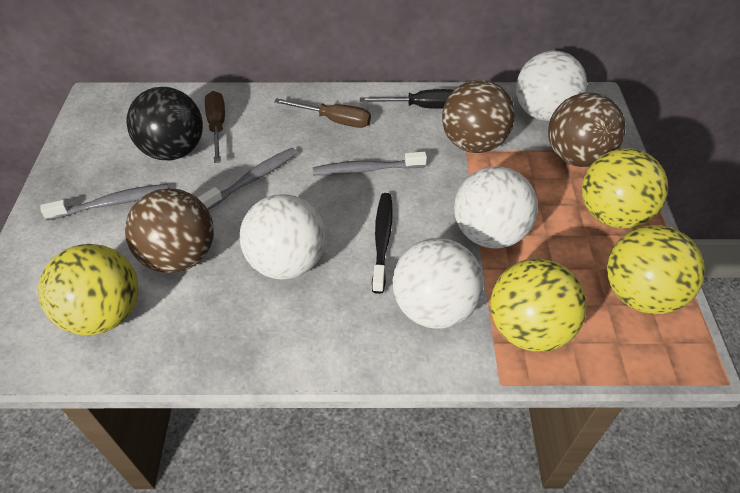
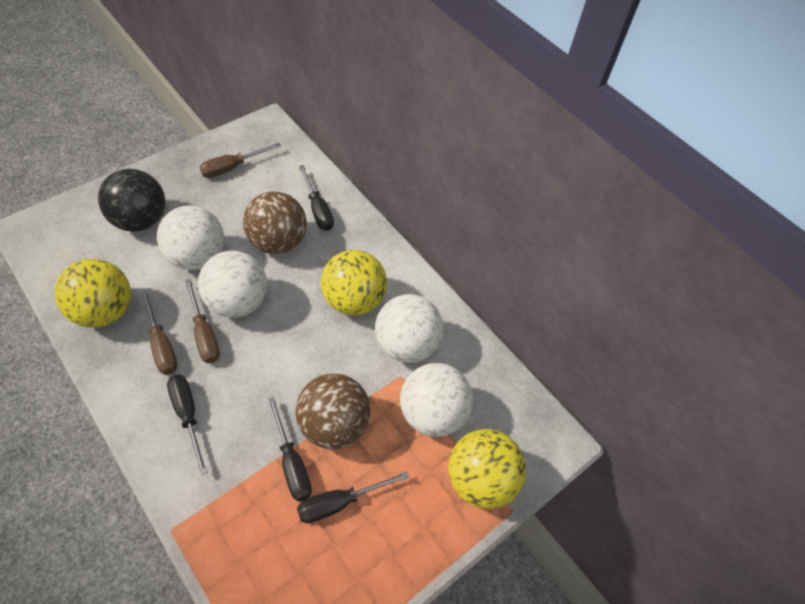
black screwdriver: [360,89,454,109] = 1 -> [167,375,208,475] [268,397,312,502] [297,471,409,523] [299,165,334,231] = 4
black toothbrush: [372,193,393,294] = 1 -> none = 0
brown ball: [125,188,214,273] [442,80,515,153] [548,93,626,167] = 3 -> [243,191,307,254] [295,373,371,449] = 2
brown screwdriver: [205,91,225,163] [274,98,371,128] = 2 -> [141,289,177,375] [185,279,220,363] [199,143,281,178] = 3
grey toothbrush: [41,184,168,220] [198,148,297,210] [313,152,427,175] = 3 -> none = 0
yellow ball: [38,244,138,335] [490,258,587,352] [582,148,668,229] [607,225,705,314] = 4 -> [55,259,131,327] [321,250,387,316] [448,429,526,509] = 3

